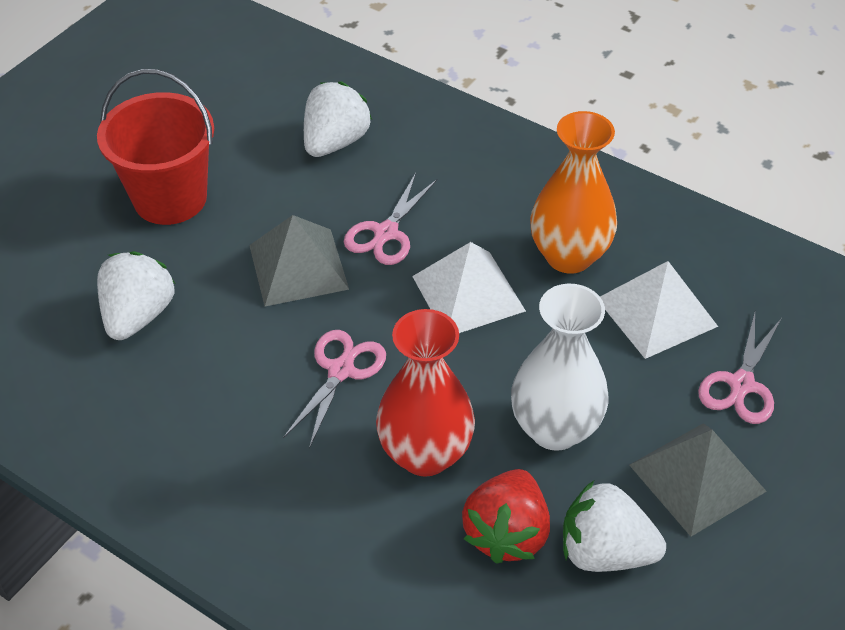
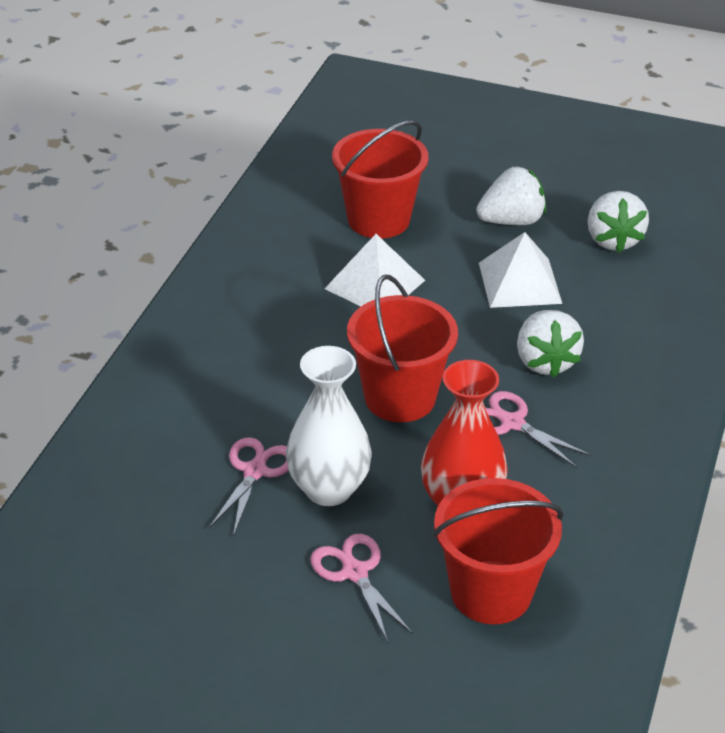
grey pyramid: [249,215,349,307] [629,423,767,536] = 2 -> none = 0
orange vase: [530,111,617,274] = 1 -> none = 0
red bucket: [97,69,214,225] = 1 -> [332,121,428,239] [347,275,458,422] [433,478,564,624] = 3
red strawberry: [462,469,550,564] = 1 -> none = 0

